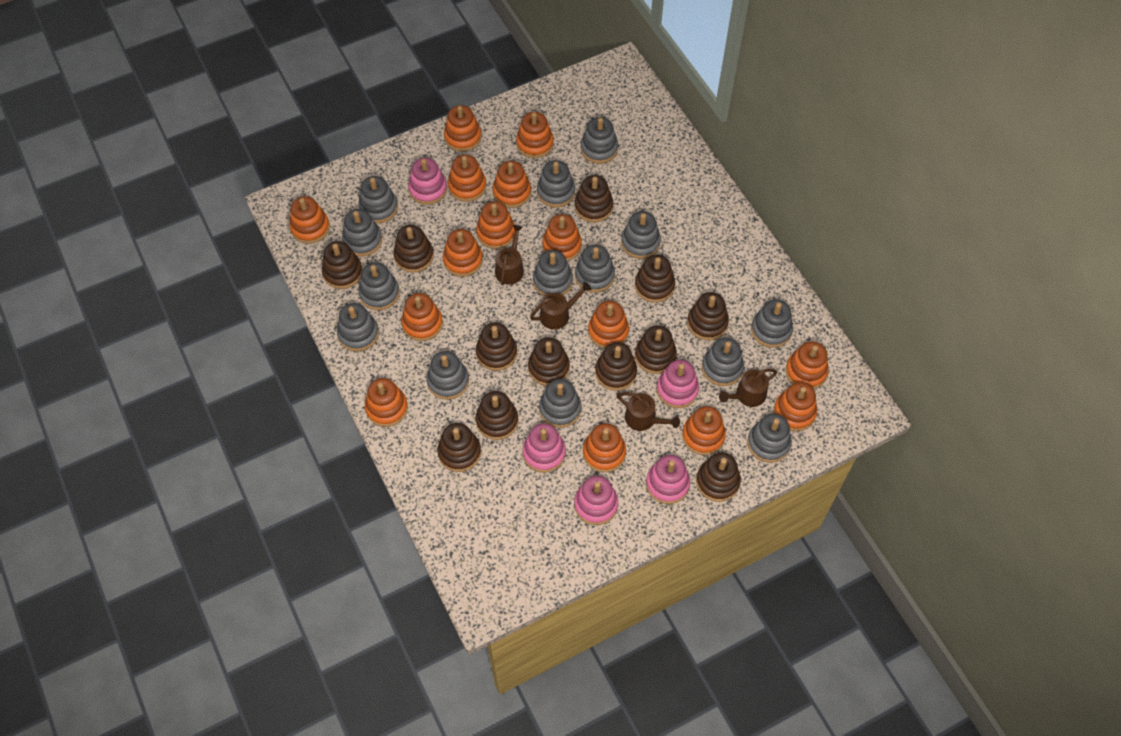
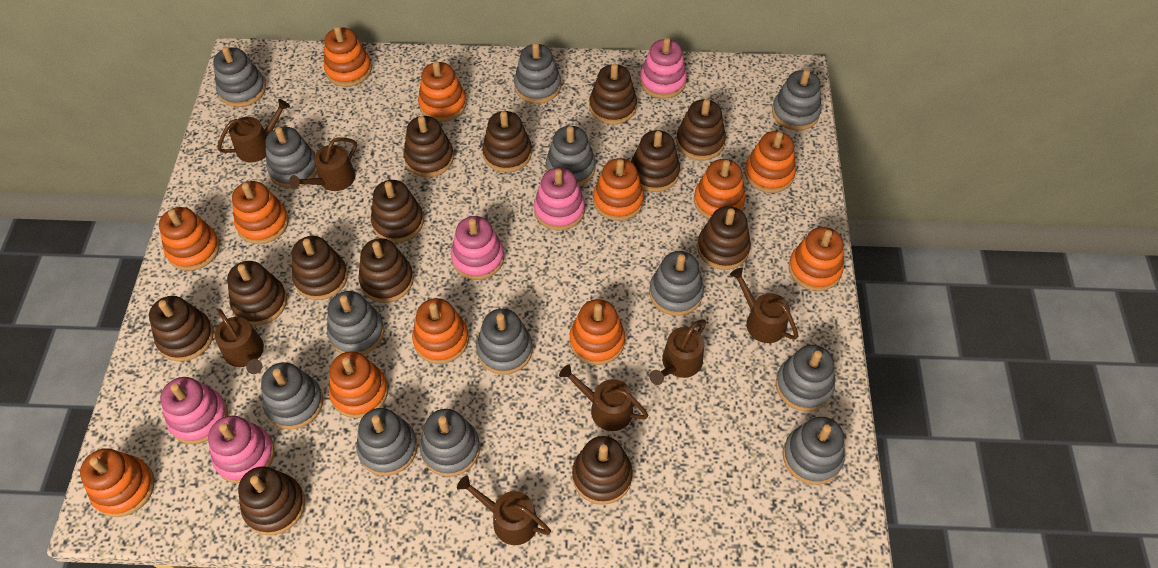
brown stacking toy: [322,241,363,289] [394,225,434,273] [437,423,481,472] [476,322,517,371] [476,391,518,440] [528,337,570,386] [575,175,613,222] [595,342,637,391] [635,255,675,303] [635,325,677,374] [687,292,729,340] [696,452,741,502] = 12 -> [149,296,214,362] [227,261,287,326] [238,466,305,535] [292,236,348,300] [358,238,414,303] [371,180,424,243] [403,116,454,177] [482,111,532,172] [572,436,633,505] [589,64,637,124] [631,130,680,192] [676,99,726,160] [697,206,751,270] = 13
brown watering can: [495,225,524,285] [530,282,591,330] [617,392,680,431] [719,369,777,407] = 4 -> [214,309,264,374] [217,99,290,163] [289,137,357,191] [457,475,551,545] [559,364,648,431] [649,319,706,385] [730,267,798,343] = 7
grey stacking toy: [337,303,379,351] [342,209,382,256] [358,176,398,223] [358,262,400,310] [427,351,469,400] [533,250,573,296] [537,160,575,207] [539,379,582,428] [575,245,615,293] [581,117,618,164] [621,211,661,259] [702,338,744,386] [747,413,791,463] [751,299,793,348] = 14 -> [213,46,266,107] [261,362,323,430] [265,127,317,188] [327,291,384,355] [356,408,418,476] [420,409,480,477] [476,309,533,374] [514,43,561,104] [546,126,595,186] [649,251,704,316] [772,70,822,131] [776,345,835,411] [783,417,845,485] = 13
orange stacking toy: [289,196,330,244] [365,378,408,427] [401,293,443,341] [443,229,483,277] [444,105,481,152] [448,155,486,202] [476,201,515,249] [493,161,531,208] [516,112,554,158] [542,214,582,261] [583,423,626,472] [588,301,629,348] [682,406,726,455] [774,382,817,431] [785,341,829,389] = 15 -> [80,448,155,517] [159,207,220,271] [232,181,289,244] [324,26,372,87] [329,351,388,418] [412,298,469,364] [418,61,467,122] [570,299,625,365] [593,158,644,221] [694,159,746,219] [745,131,796,193] [789,227,844,291] = 12

